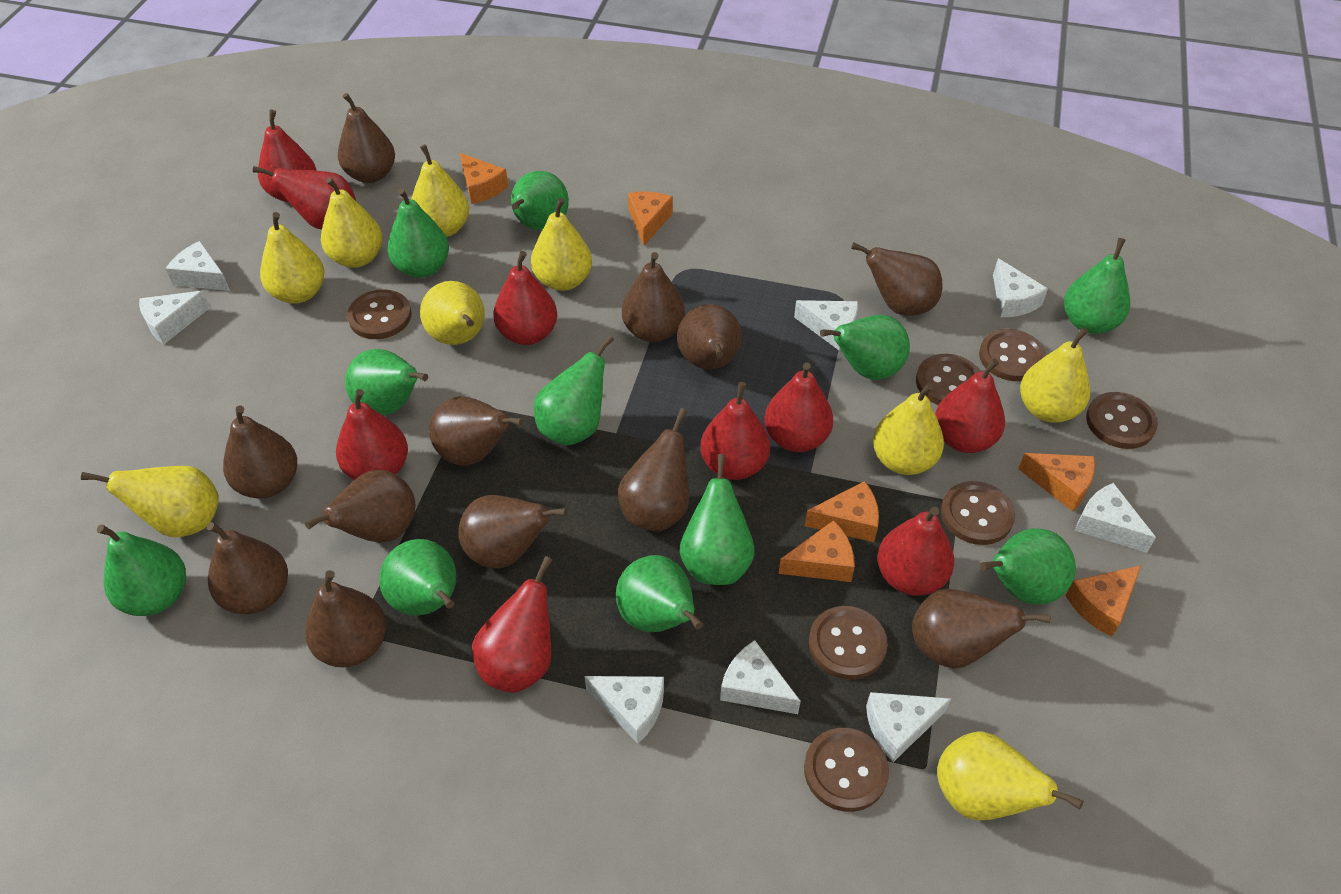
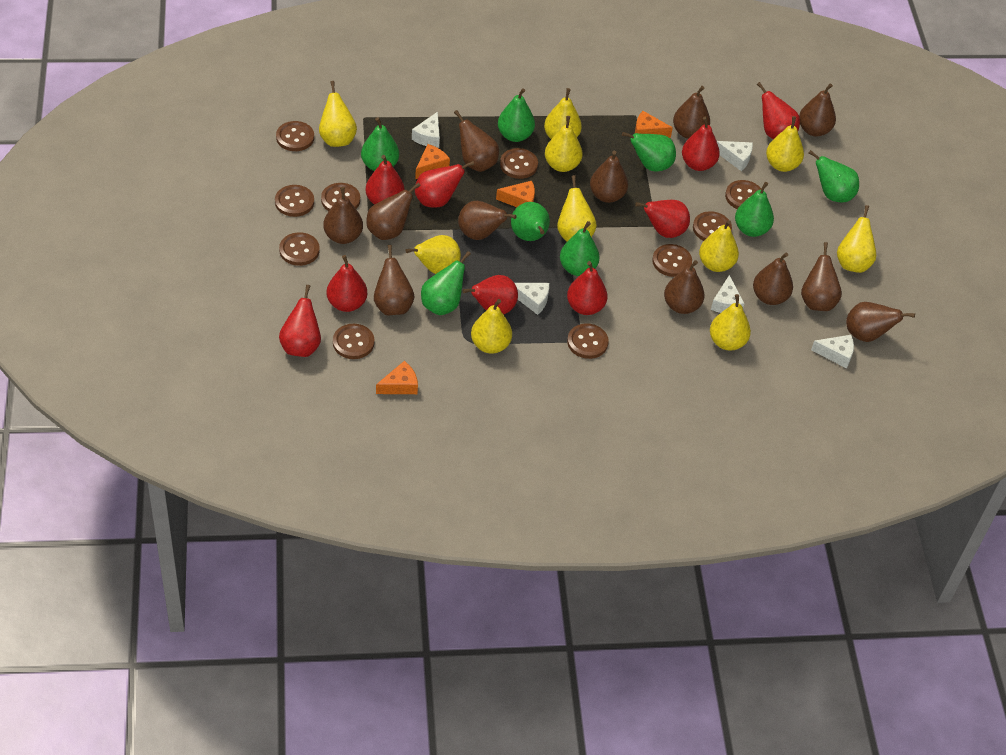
brown button: [347,289,411,339] [804,728,889,812] [809,606,888,680] [916,354,980,405] [941,481,1015,545] [979,329,1046,381] [1086,392,1158,449] = 7 -> [275,185,314,217] [276,121,314,151] [279,232,320,266] [321,183,360,211] [333,324,374,359] [500,148,538,179] [567,323,609,359] [652,244,692,277] [693,211,732,241] [725,180,761,209] = 10
green pear: [97,524,186,616] [345,349,428,416] [379,539,456,616] [387,188,449,278] [511,171,569,230] [534,335,614,446] [616,555,703,632] [679,454,755,585] [820,315,910,380] [980,529,1076,605] [1064,238,1130,334] = 11 -> [361,117,399,171] [421,251,471,315] [498,88,535,142] [511,202,550,241] [560,221,600,276] [622,132,676,172] [735,182,774,237] [808,150,859,202] = 8
orange cheese: [460,153,508,204] [628,191,673,246] [778,520,855,582] [805,481,879,542] [1018,453,1095,512] [1065,565,1141,637] = 6 -> [376,361,418,394] [415,144,450,179] [496,181,535,207] [635,111,673,138] = 4
white cheese: [139,291,210,344] [165,241,230,291] [585,676,664,744] [720,640,801,714] [794,300,858,350] [866,692,951,762] [993,258,1048,317] [1075,483,1156,553] = 8 -> [412,112,440,148] [515,283,549,315] [711,275,744,313] [717,141,753,171] [811,335,854,368] = 5
yellow pear: [81,466,219,537] [260,212,324,304] [321,177,383,268] [411,144,469,237] [420,281,485,345] [531,198,592,291] [873,383,944,475] [937,732,1084,821] [1020,327,1090,423] = 9 -> [319,81,357,147] [406,235,461,274] [471,299,512,354] [544,88,582,139] [545,116,583,172] [557,175,597,242] [699,220,739,272] [710,294,751,351] [766,116,804,172] [837,205,876,273] = 10

